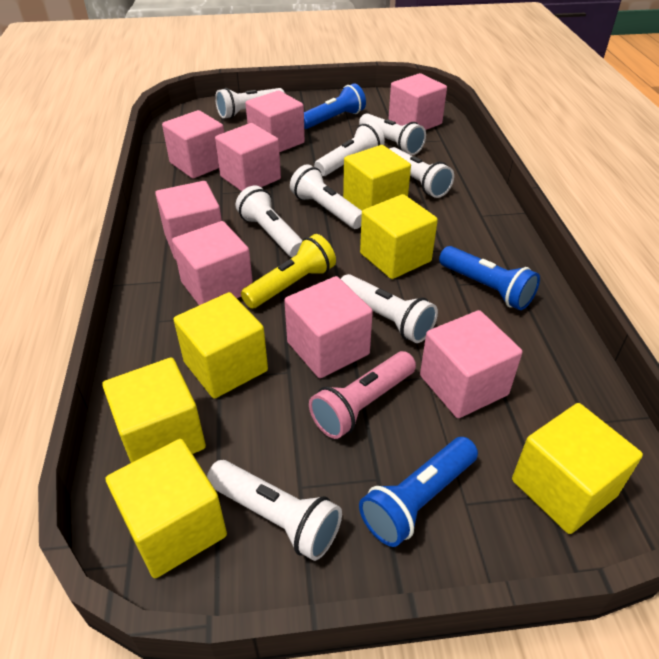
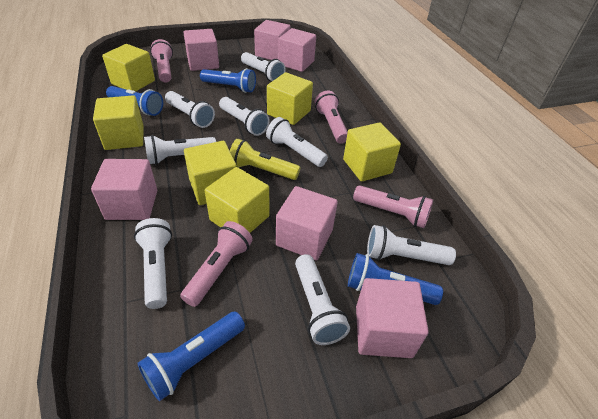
blue flashlight: [304,83,366,129] [359,437,478,547] [439,246,540,310] = 3 -> [106,86,163,116] [137,312,245,401] [200,68,256,93] [348,253,443,305] = 4
pink cube: [155,181,222,260] [162,110,224,179] [172,221,253,305] [215,123,281,191] [245,90,305,152] [284,276,373,378] [388,73,447,130] [420,310,522,418] = 8 -> [91,159,157,220] [183,29,219,71] [254,20,291,60] [276,186,338,260] [278,28,316,72] [356,278,429,358] = 6
pink flashlight: [309,351,416,439] = 1 -> [150,39,173,83] [180,221,253,307] [315,91,348,144] [353,186,433,228] = 4

